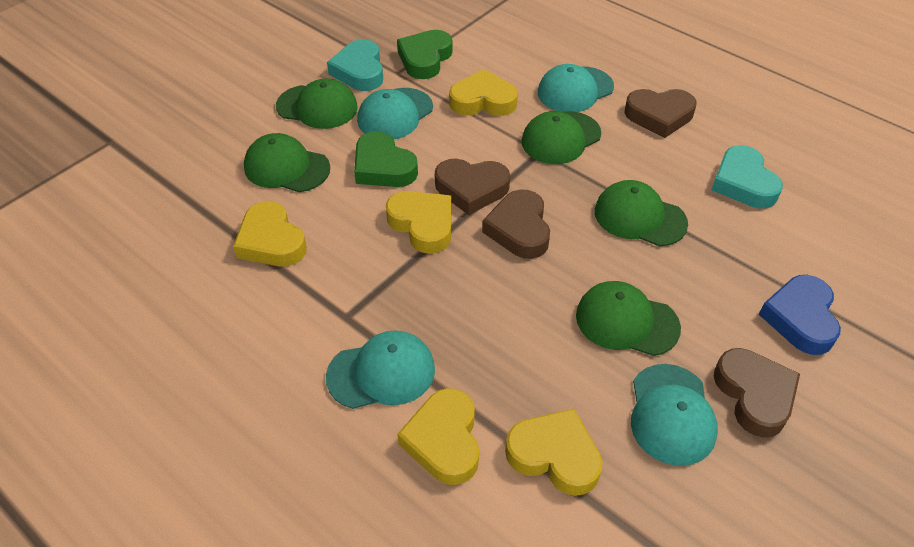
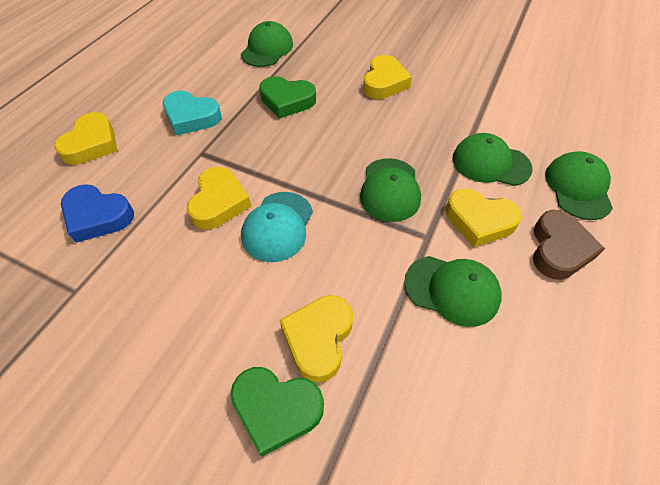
brown heart: [435,159,510,215] [482,189,550,259] [625,89,696,138] [714,348,800,438] = 4 -> [533,210,605,280] = 1
turquoise cap: [326,330,435,409] [357,88,433,139] [538,64,614,112] [631,364,718,466] = 4 -> [241,192,313,262] = 1
turquoise heart: [327,39,383,91] [712,145,783,208] = 2 -> [163,91,222,135] = 1

